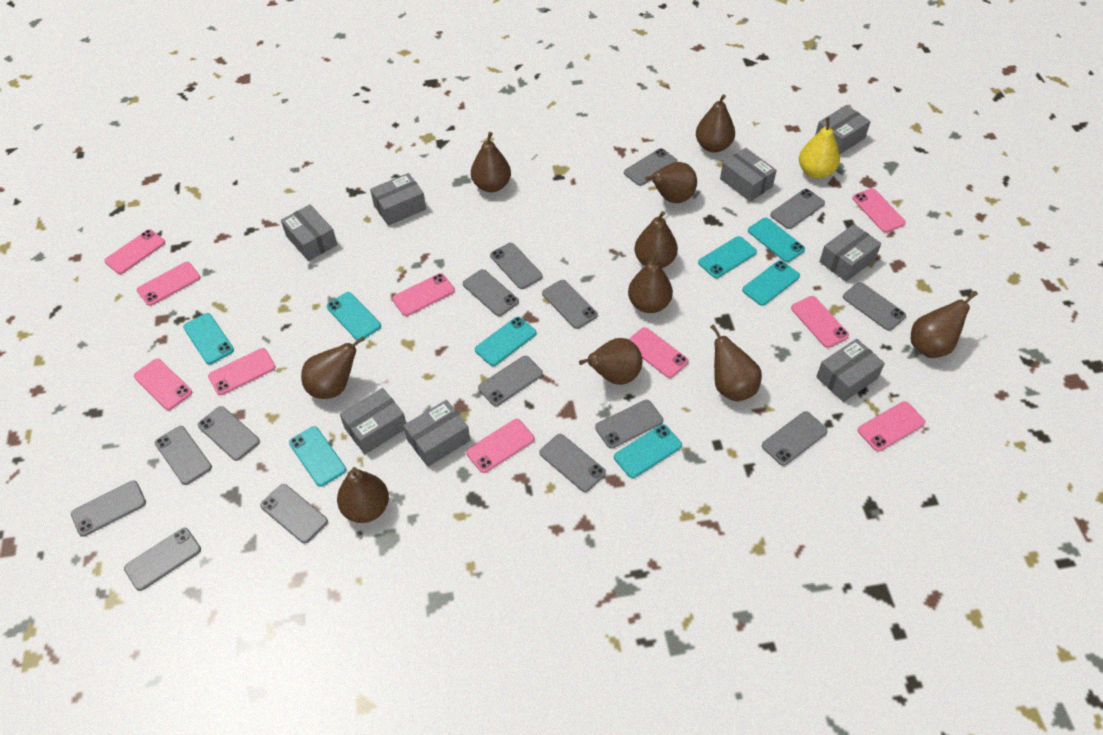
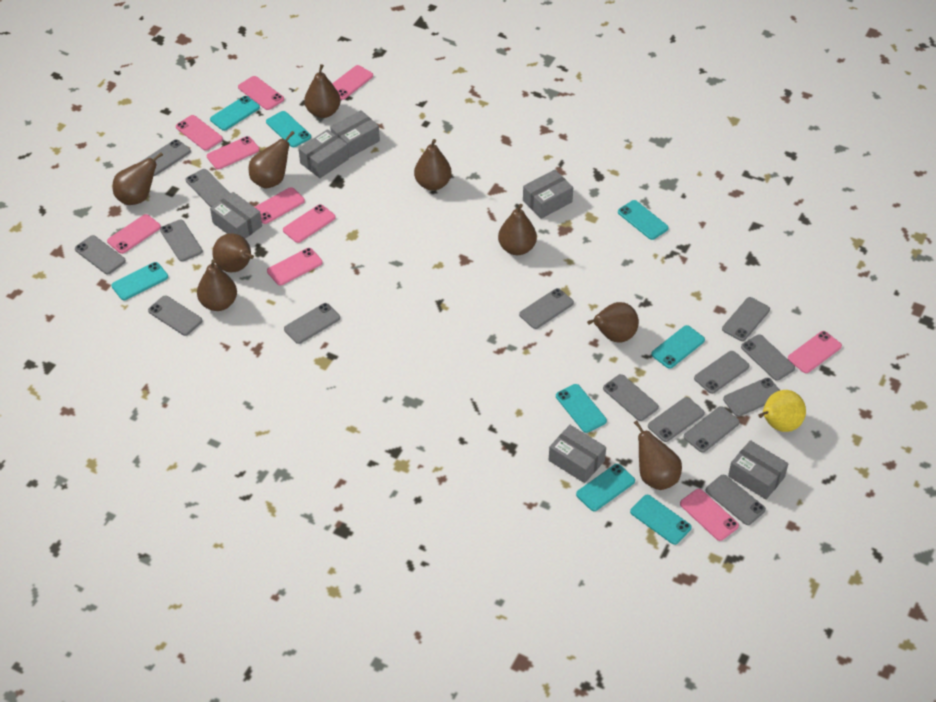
brown pear: [301,336,365,399] [337,467,389,523] [471,132,511,192] [579,338,642,385] [628,252,673,313] [635,211,678,268] [645,162,697,203] [696,94,735,152] [710,324,762,402] [911,291,978,358] = 10 -> [112,152,163,205] [197,259,237,311] [212,233,254,272] [249,131,295,189] [304,64,341,118] [414,139,452,191] [498,204,537,255] [587,302,639,343] [634,420,682,490] = 9
grey box: [281,204,337,261] [340,388,406,454] [370,173,426,226] [403,400,470,467] [720,148,777,202] [815,105,871,154] [816,339,885,402] [819,224,881,282] = 8 -> [210,192,262,239] [299,129,349,178] [330,110,380,158] [523,170,573,219] [549,425,606,483] [728,440,788,499] = 6

